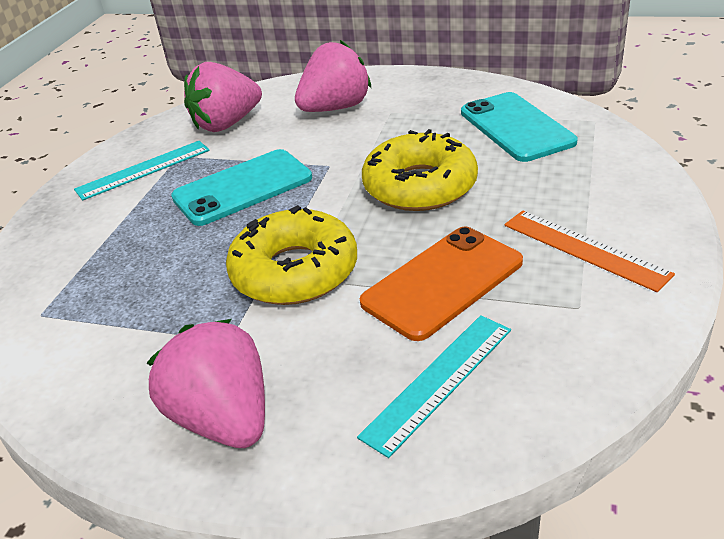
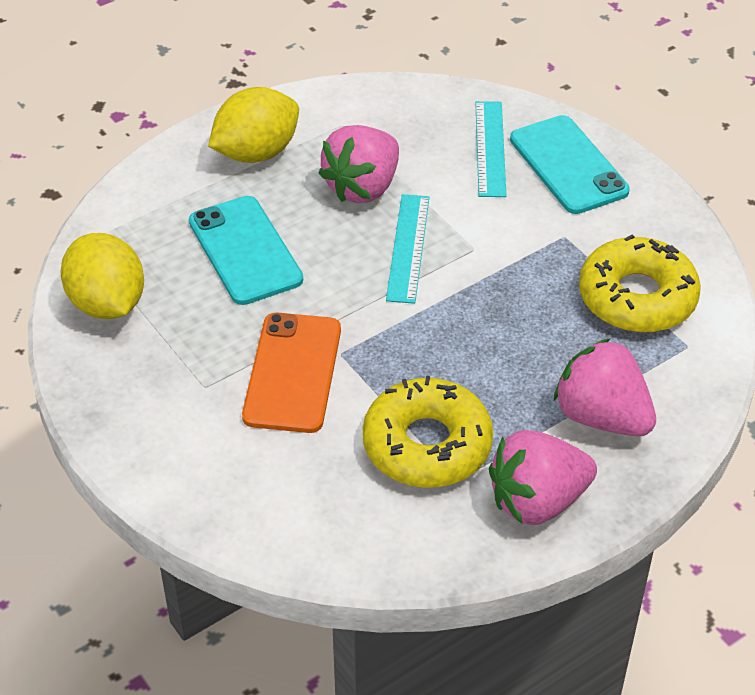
orange ruler: [504,211,675,292] = 1 -> none = 0
yellow lemon: none = 0 -> [61,233,144,319] [208,87,299,163] = 2

